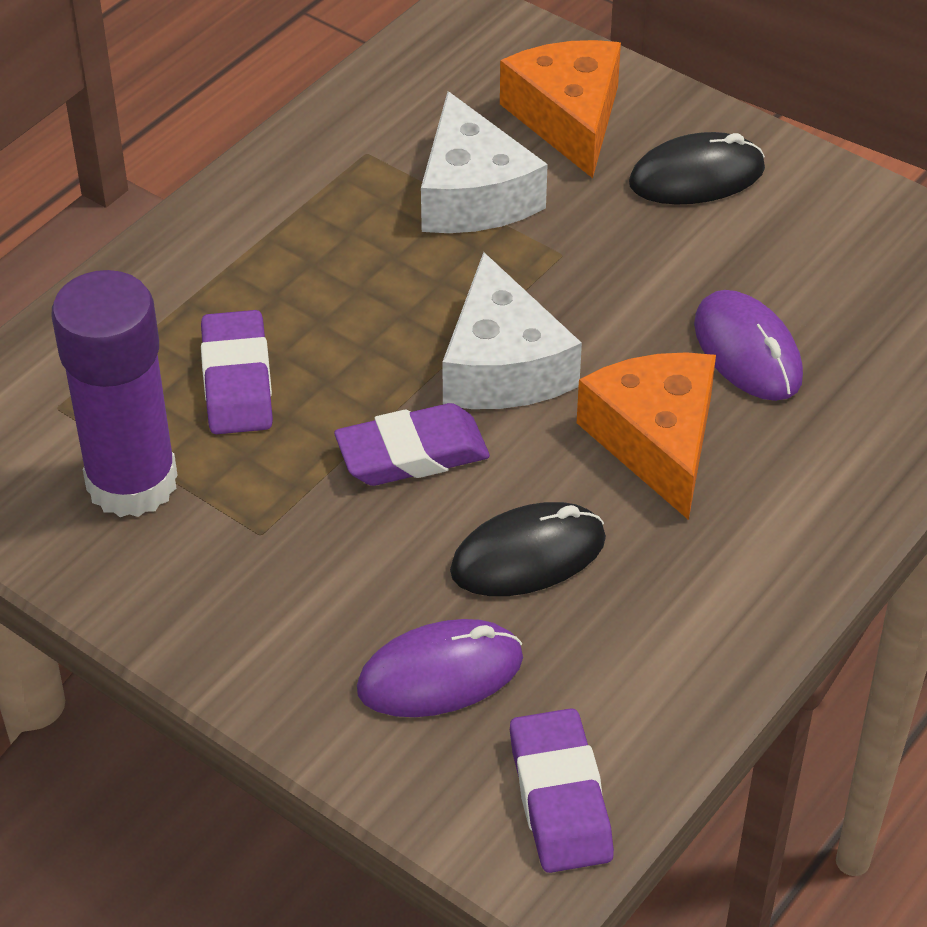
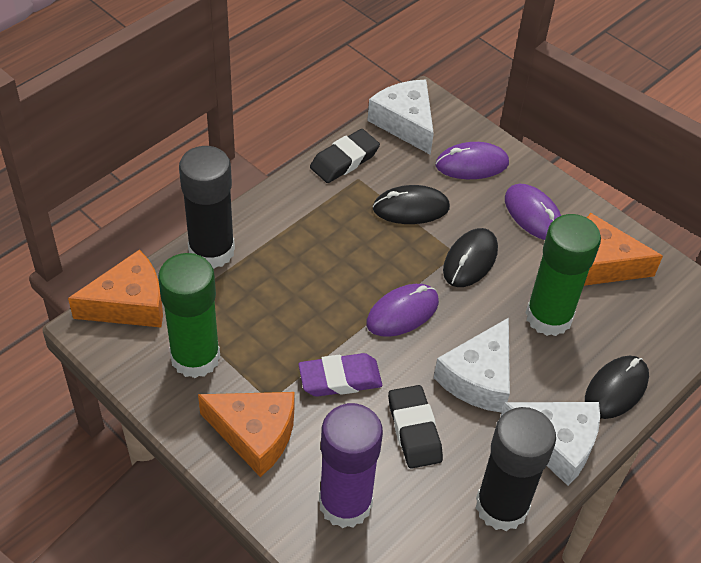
black eraser: none = 0 -> [310,129,380,183] [388,385,443,469] = 2
black glue stick: none = 0 -> [179,146,235,269] [476,407,556,531] = 2
black mouse: [450,502,606,596] [629,132,765,205] = 2 -> [373,185,450,224] [443,228,498,287] [585,356,649,419] = 3
green glue stick: none = 0 -> [158,253,220,378] [525,214,601,336] = 2
orange cheese: [500,40,621,178] [577,352,716,520] = 2 -> [68,250,163,328] [198,392,295,477] [584,213,663,286] = 3
purple eraser: [201,310,273,434] [334,403,490,486] [510,708,614,873] = 3 -> [298,353,382,397] = 1
purple mouse: [357,619,523,717] [694,290,803,401] = 2 -> [366,284,439,337] [436,142,509,179] [505,184,561,240] = 3
white cheese: [421,91,548,233] [442,252,582,409] = 2 -> [367,80,434,155] [434,318,510,413] [501,402,600,486] = 3

